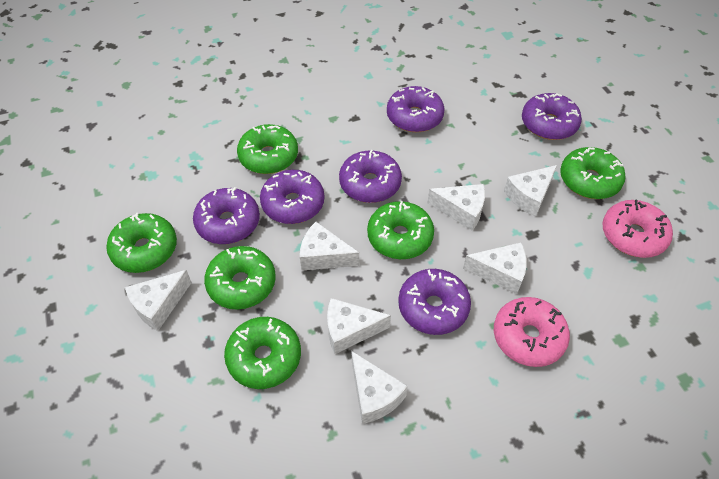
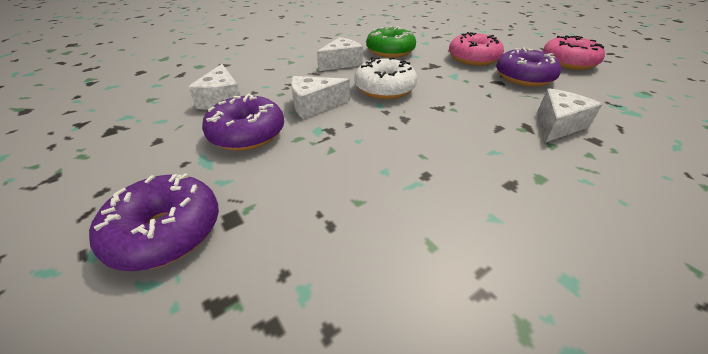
green donut: [106,213,177,273] [204,246,276,310] [224,317,301,389] [237,124,298,174] [367,201,434,259] [560,147,625,199] = 6 -> [366,26,416,58] = 1
purple donut: [193,187,260,244] [260,170,324,224] [339,150,402,203] [387,86,445,132] [398,269,471,335] [522,93,582,140] = 6 -> [89,173,219,271] [202,93,284,151] [496,47,561,87] = 3
white cheese: [125,270,192,331] [300,222,359,271] [327,298,391,354] [352,351,408,424] [428,184,485,231] [463,242,527,294] [504,165,557,216] = 7 -> [188,64,240,110] [291,76,350,119] [317,37,363,71] [538,88,603,143] = 4
white donut: none = 0 -> [354,57,417,99] = 1

